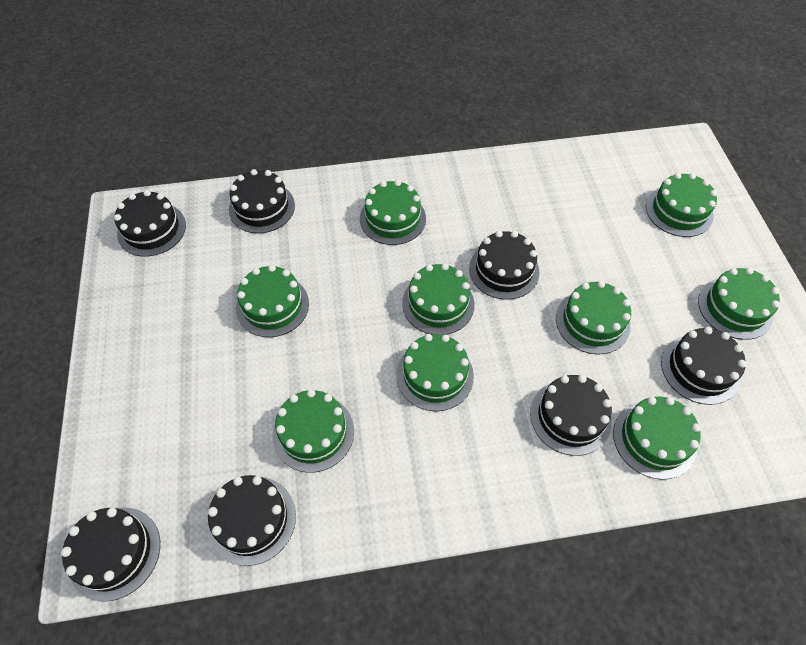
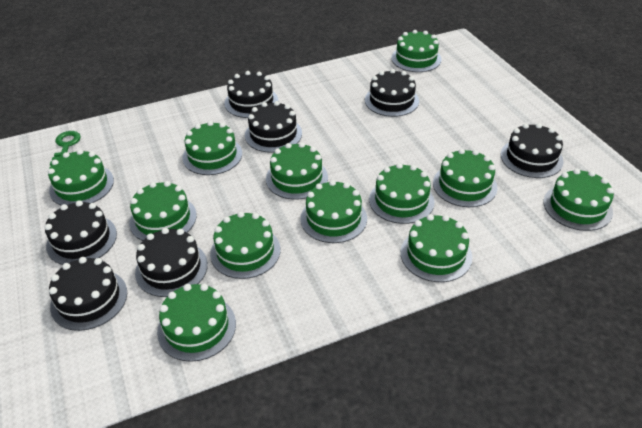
green cake: [236,265,309,337] [272,389,354,473] [360,180,426,245] [396,334,474,411] [402,263,474,335] [556,281,631,354] [613,397,701,480] [646,173,717,237] [698,268,780,340] = 9 -> [48,149,114,205] [129,181,197,241] [157,284,236,362] [182,121,242,175] [210,211,280,279] [266,142,328,200] [300,180,367,243] [369,163,435,224] [391,30,442,72] [401,214,472,282] [433,149,497,207] [544,169,614,231] = 12
green key: none = 0 -> [50,131,81,166] = 1

